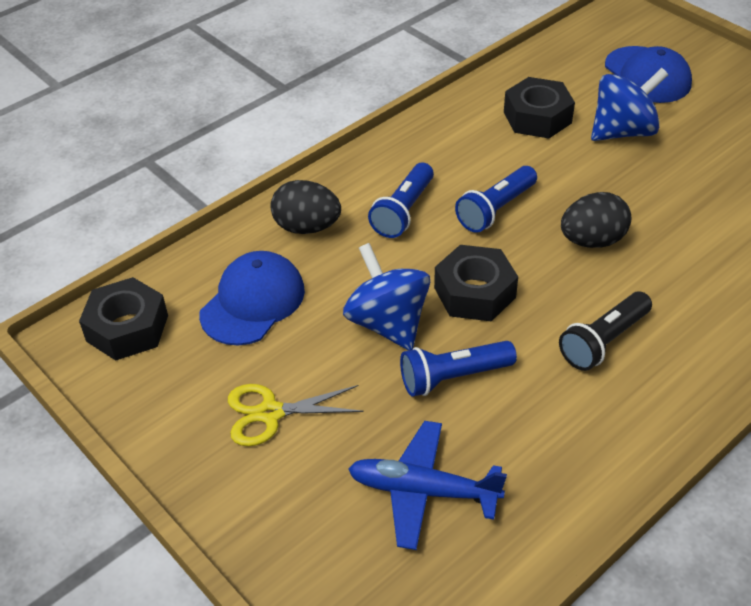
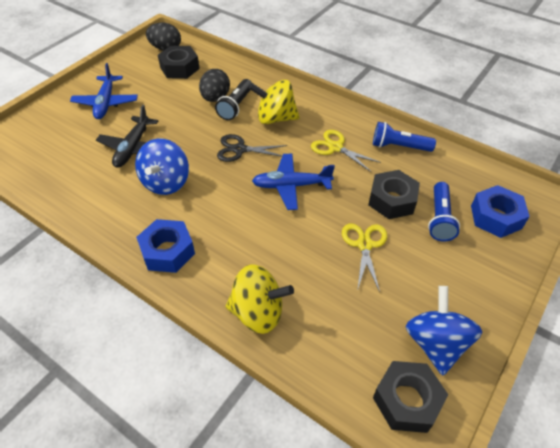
black plane: none = 0 -> [96,105,158,168] = 1
black scissors: none = 0 -> [217,134,288,162] = 1
blue cap: [199,251,305,345] [605,46,692,103] = 2 -> none = 0
blue flashlight: [368,163,434,238] [400,341,517,397] [455,166,537,233] = 3 -> [373,122,436,152] [428,182,460,242] = 2
blue nut: none = 0 -> [136,219,195,273] [471,185,530,238] = 2
blue plane: [348,421,507,550] = 1 -> [70,63,138,119] [252,154,335,210] = 2
yellow scissors: [228,384,364,446] = 1 -> [311,130,381,172] [342,224,387,292] = 2
yellow spinning top: none = 0 -> [226,265,294,334] [249,80,300,124] = 2

